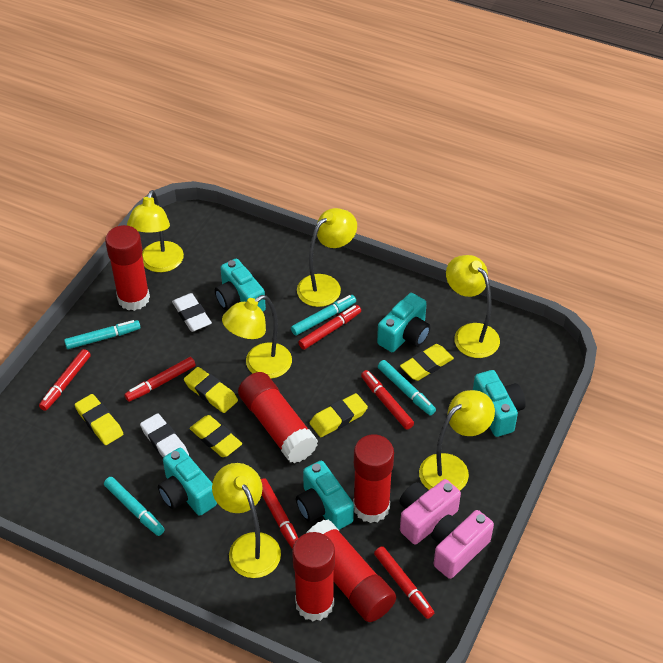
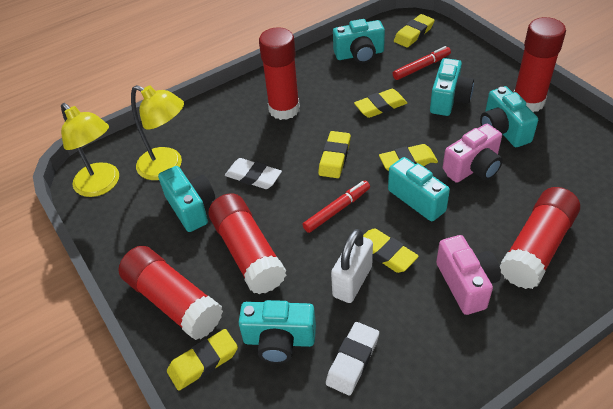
red marker: [39,349,91,411] [124,357,196,402] [261,478,298,549] [298,305,361,350] [361,370,414,430] [374,546,434,619] = 6 -> [303,181,370,233] [393,46,451,80] = 2
turquoise camera: [158,448,217,516] [215,259,266,312] [296,461,354,530] [377,293,431,352] [473,370,526,437] = 5 -> [158,166,215,232] [238,300,316,363] [333,19,385,64] [388,157,450,221] [430,58,474,116] [480,86,538,147] = 6
turquoise marker: [64,320,141,349] [104,477,165,536] [291,295,356,336] [378,360,436,415] = 4 -> none = 0
white padlock: none = 0 -> [331,229,373,303] = 1
yellow eraser: [75,394,123,445] [184,367,238,413] [190,415,242,457] [310,393,368,437] [400,344,454,381] = 5 -> [167,329,238,391] [318,131,351,178] [354,89,407,118] [363,228,419,273] [379,144,438,171] [394,14,435,48] = 6
yellow lamp: [127,190,184,272] [212,463,281,578] [222,295,292,379] [297,208,357,307] [419,390,495,491] [446,255,500,358] = 6 -> [61,103,119,197] [131,85,184,180] = 2

